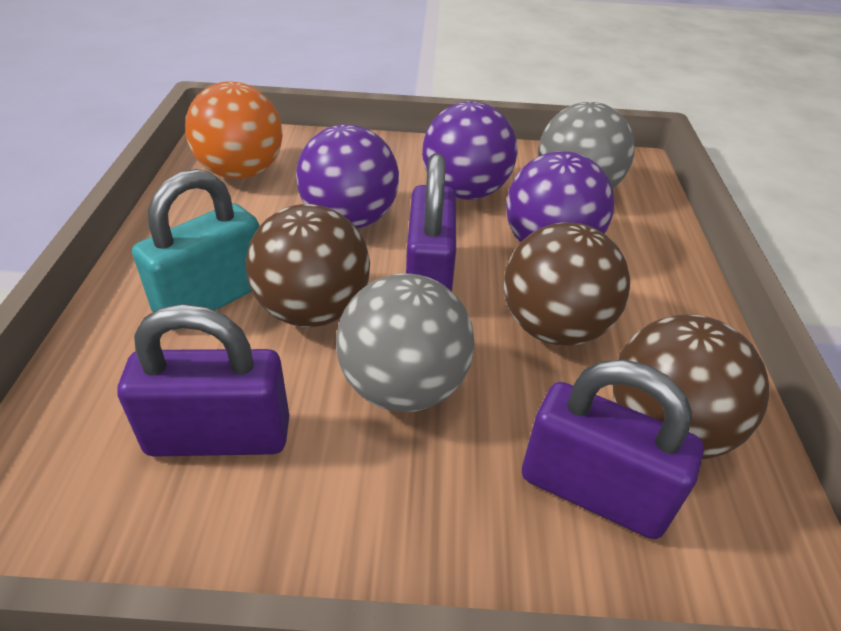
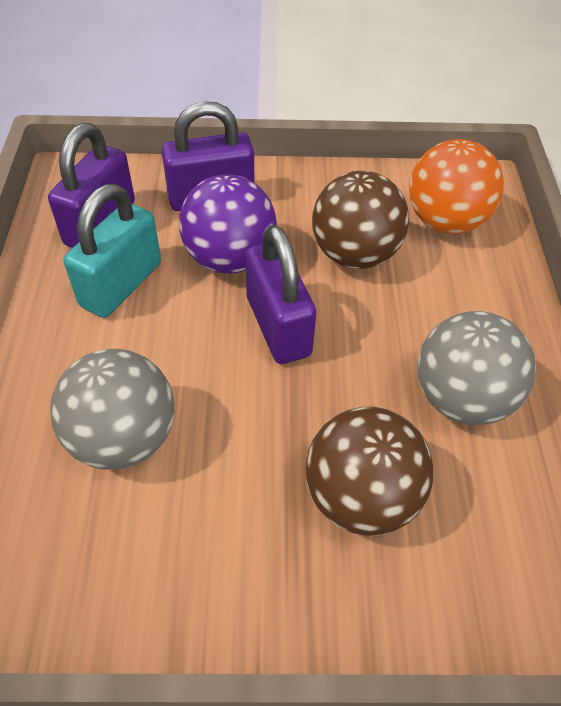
brown ball: [246,204,370,327] [504,222,630,346] [613,314,769,459] = 3 -> [306,407,434,536] [312,171,409,269] = 2
purple ball: [296,124,399,229] [422,101,518,200] [506,151,614,242] = 3 -> [179,174,277,274] = 1

